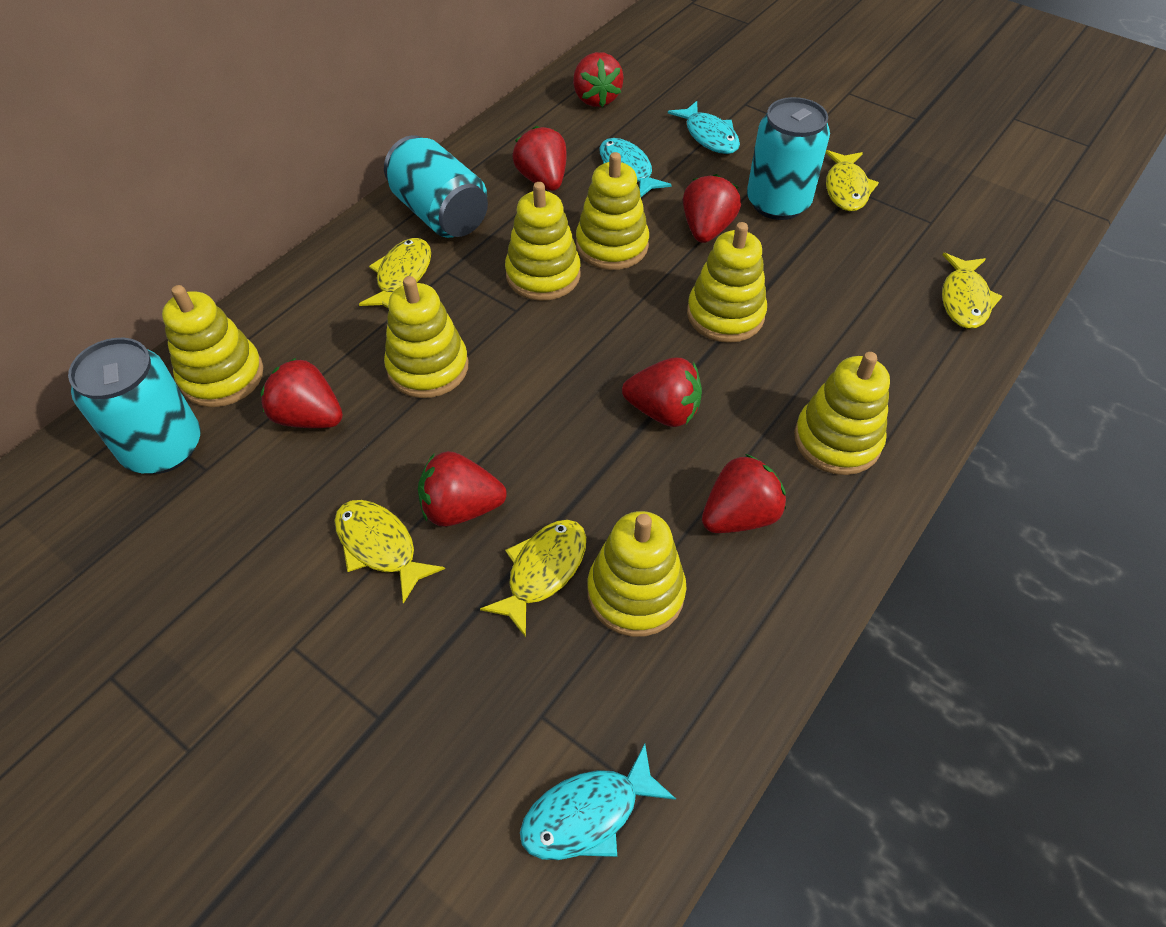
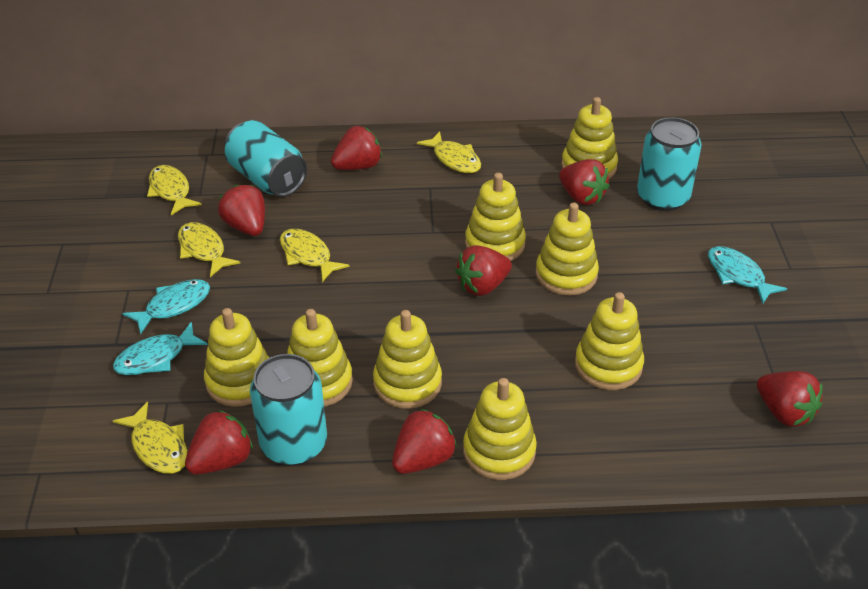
yellow stacking toy: [162,285,263,407] [384,276,468,398] [505,182,581,301] [576,152,649,270] [588,511,687,637] [687,222,767,343] [794,352,890,475] = 7 -> [204,308,269,407] [287,309,353,407] [373,310,442,409] [463,378,537,480] [465,173,526,261] [536,203,599,296] [561,97,618,179] [575,292,644,390] = 8

